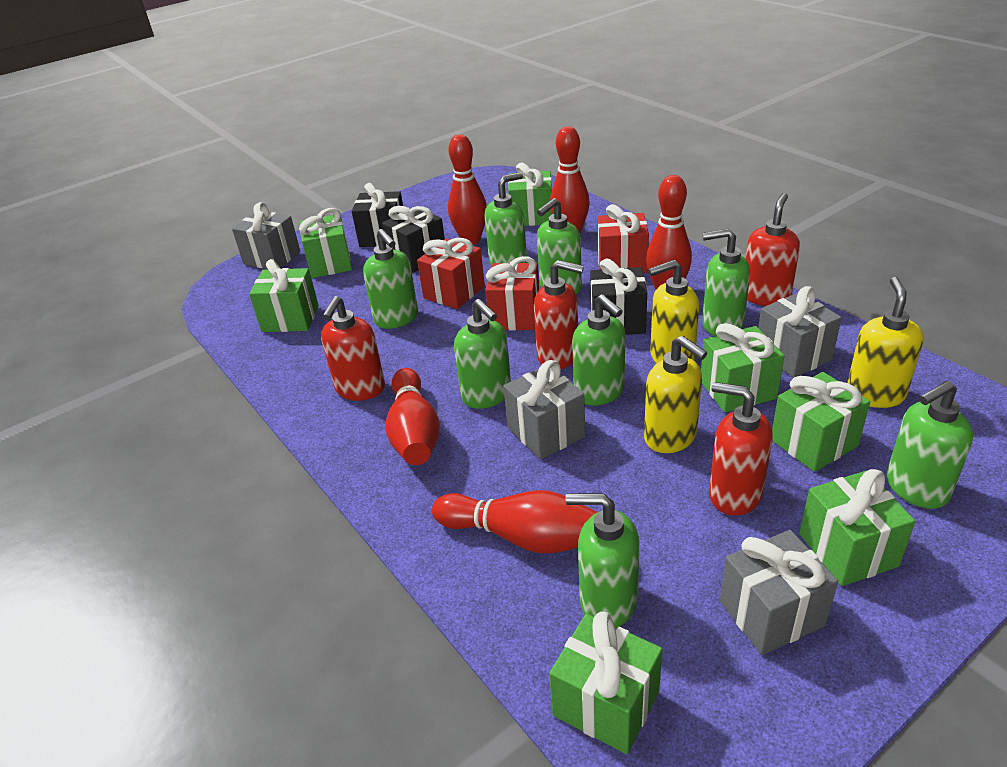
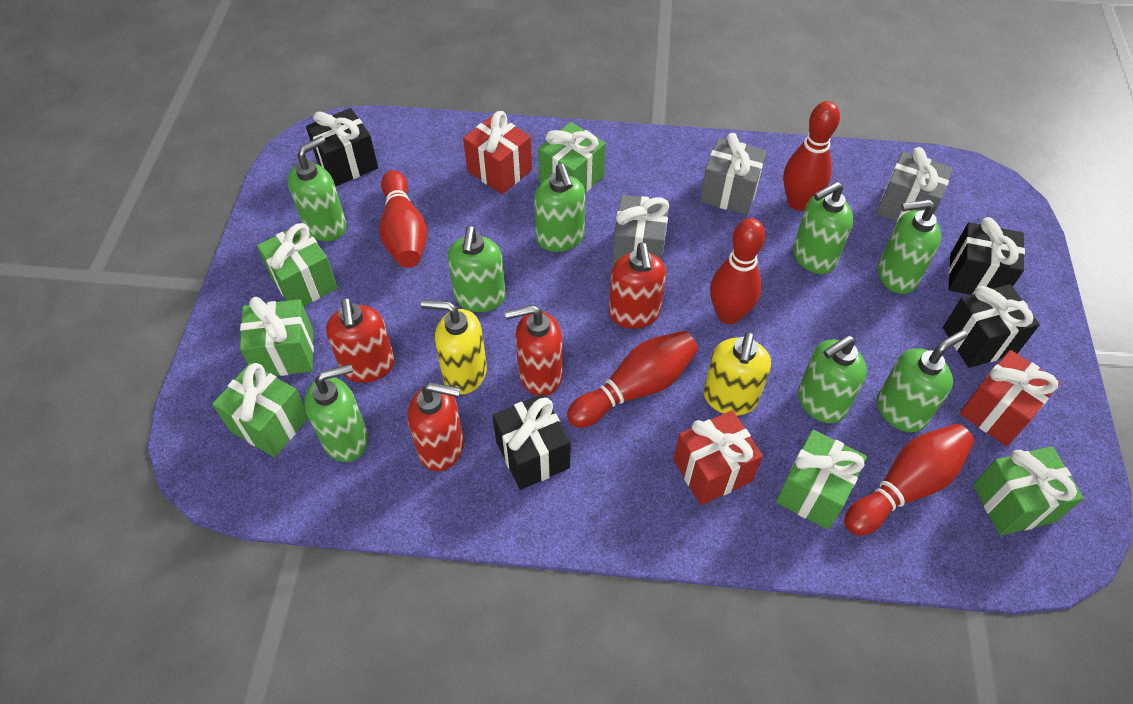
black gift: [352,183,403,247] [382,206,445,273] [590,258,647,335] = 3 -> [306,108,378,187] [492,394,570,490] [943,284,1040,368] [948,217,1025,295] = 4
green gift: [249,259,319,332] [299,208,352,278] [508,163,552,226] [549,612,662,754] [701,323,784,413] [772,372,870,472] [799,469,915,586] = 7 -> [212,363,308,457] [240,297,314,376] [257,223,338,306] [538,122,606,193] [776,430,867,530] [973,446,1084,536] = 6
grey gift: [232,202,300,269] [503,360,585,460] [720,530,838,655] [758,286,842,378] = 4 -> [612,195,670,266] [700,133,767,215] [876,147,953,222] = 3
yellow soap dispenser: [644,336,707,453] [648,260,699,364] [847,277,924,408] = 3 -> [421,300,487,394] [703,332,771,416] = 2

